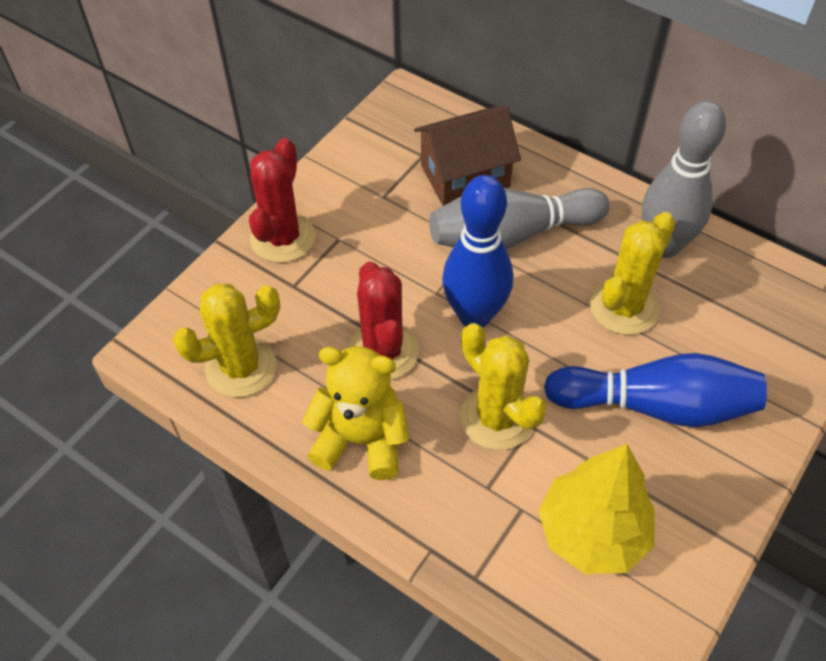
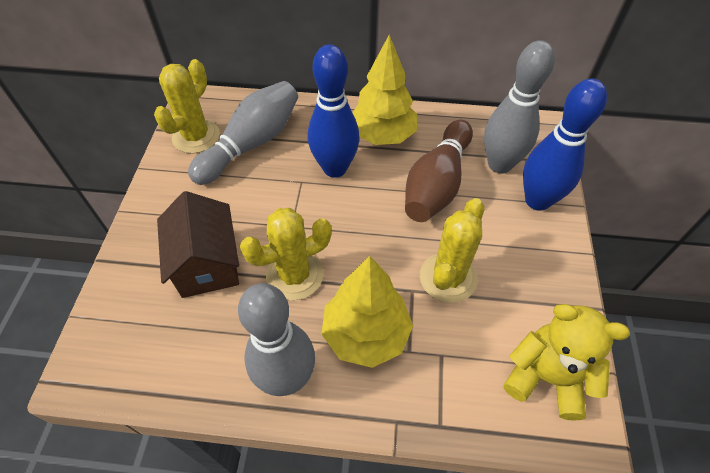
brown bowling pin: none = 0 -> [405,120,473,222] = 1
grey bowling pin: [429,188,610,250] [642,101,726,258] = 2 -> [188,81,298,185] [238,283,315,396] [484,40,555,174] = 3
red cactus: [249,138,315,263] [348,261,419,380] = 2 -> none = 0
yellow tree: [539,444,655,574] = 1 -> [322,256,413,368] [352,35,417,145] = 2

